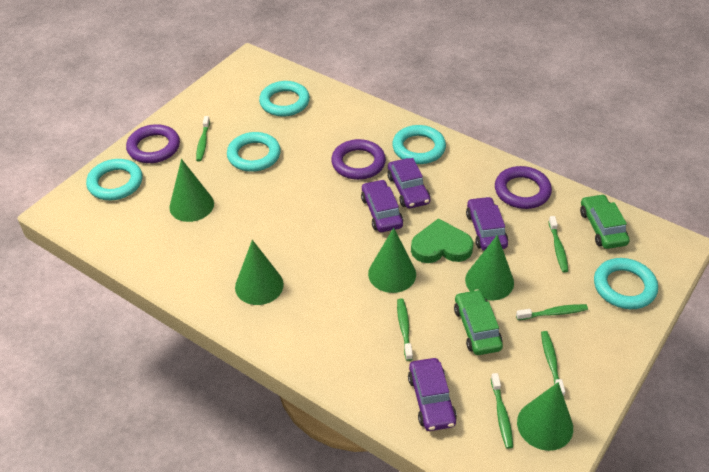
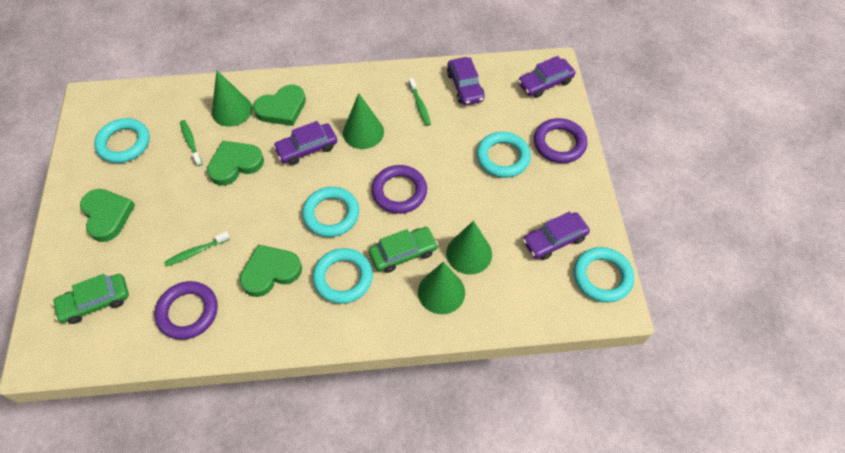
green cone: [169,159,214,222] [235,240,284,305] [368,228,416,293] [465,235,514,300] [517,382,573,451] = 5 -> [212,71,252,127] [343,93,384,149] [418,262,465,314] [446,221,492,275] = 4
green heart: [411,218,473,263] = 1 -> [80,189,135,242] [207,141,264,186] [240,245,302,297] [253,85,306,126] = 4
green toothbrush: [196,116,210,162] [397,298,413,361] [491,373,513,449] [516,304,588,320] [541,331,565,397] [548,216,568,273] = 6 -> [164,231,230,267] [180,120,203,166] [409,78,431,126] = 3

